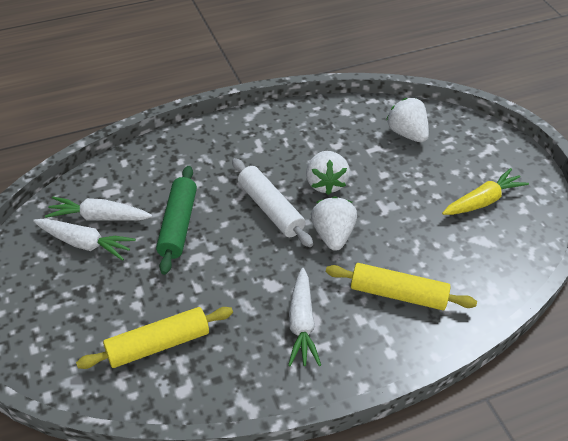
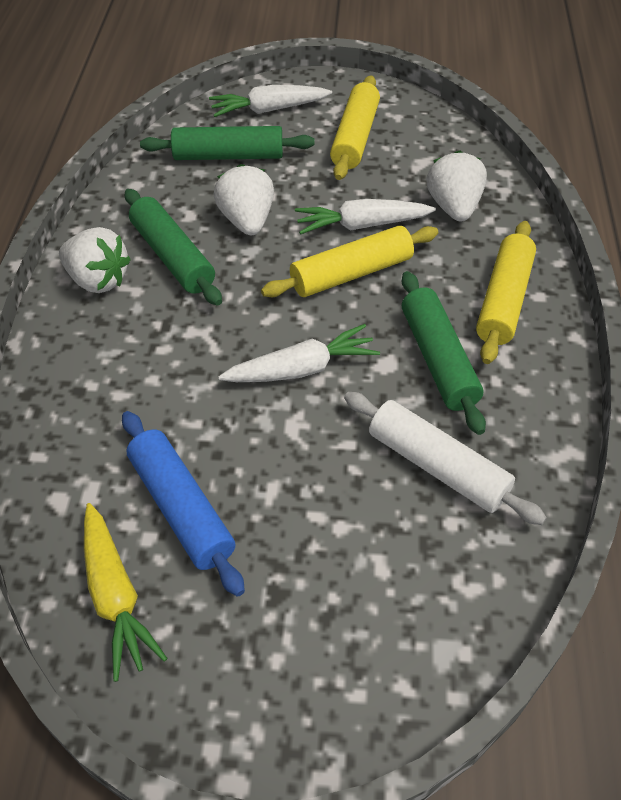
blue rolling pin: none = 0 -> [122,411,245,597] = 1
green rolling pin: [156,166,197,275] = 1 -> [125,189,222,306] [140,126,314,160] [402,271,486,435] = 3
yellow rolling pin: [76,307,233,369] [326,263,477,310] = 2 -> [261,226,438,297] [330,75,380,180] [476,221,536,364] = 3

